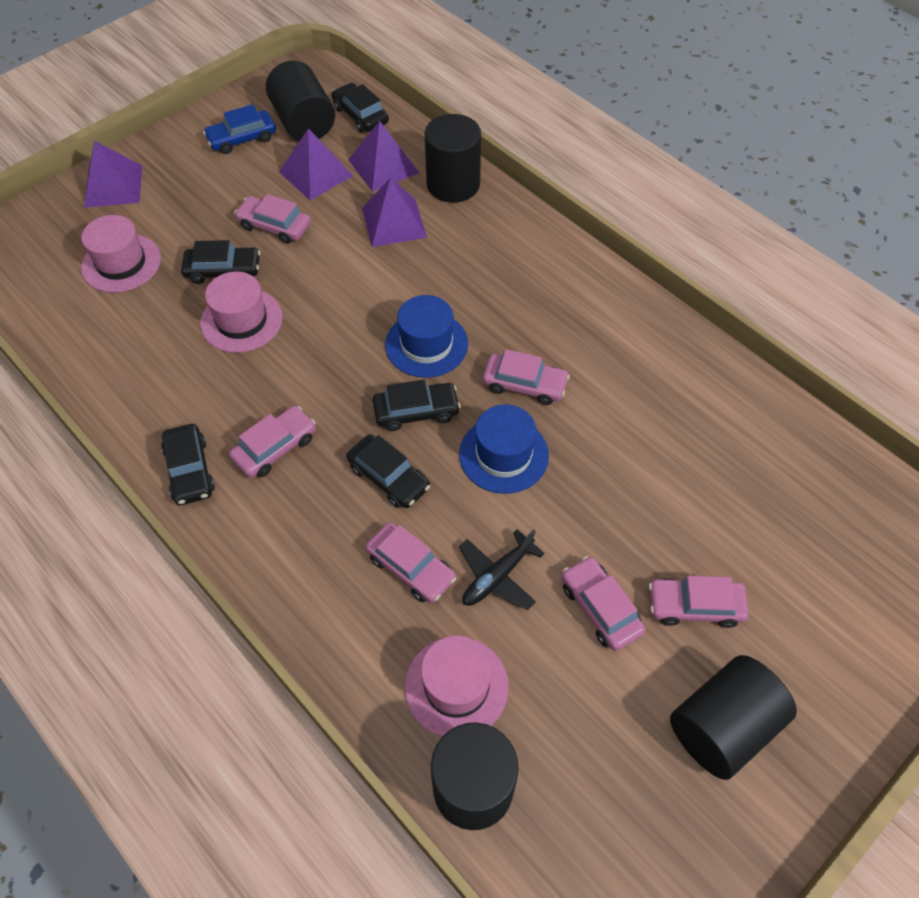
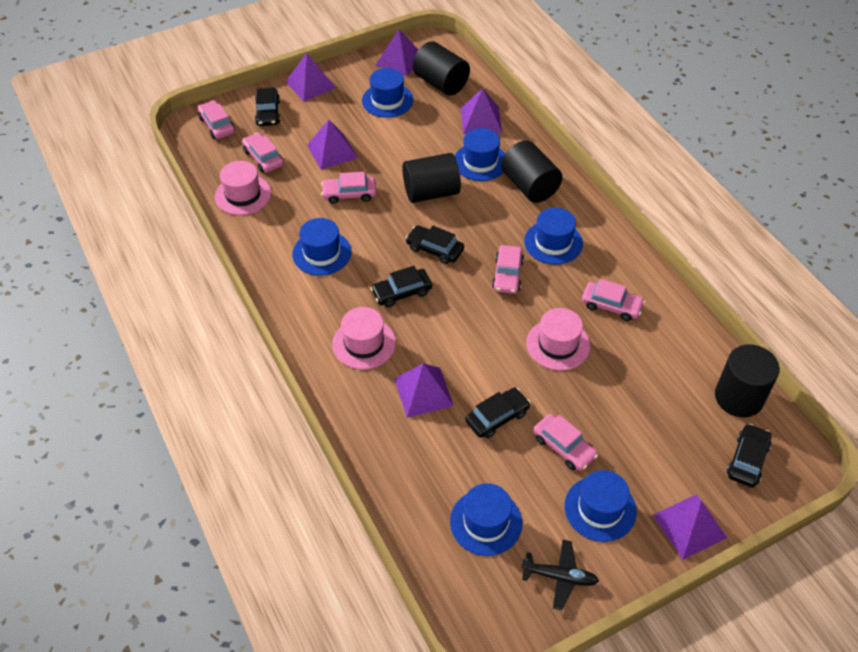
blue car: [203,104,276,154] = 1 -> none = 0
blue hat: [385,295,468,378] [459,404,549,494] = 2 -> [292,218,351,276] [362,68,413,118] [450,483,522,556] [455,128,505,181] [524,207,583,265] [564,470,637,542] = 6
purple pyramid: [84,141,142,208] [279,128,353,200] [348,121,419,192] [362,178,427,247] = 4 -> [286,53,336,102] [307,120,358,170] [375,29,418,76] [394,363,454,418] [461,88,502,134] [653,495,727,559] = 6

